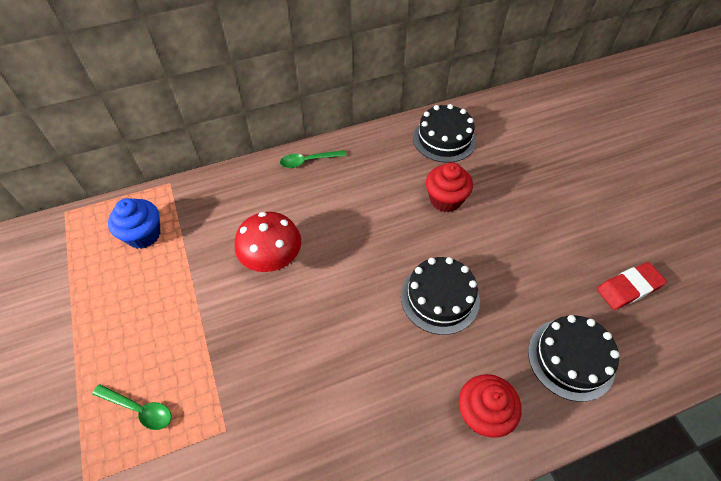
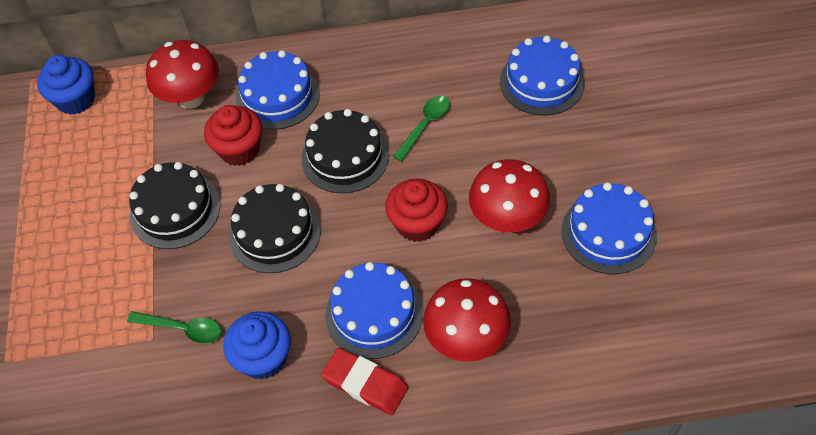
blue cake: none = 0 -> [236,50,320,130] [325,262,423,359] [500,36,585,116] [561,182,657,274] = 4
blue cupcake: [108,198,160,249] = 1 -> [37,55,95,115] [223,312,291,380] = 2
red mushroom: [235,212,301,272] = 1 -> [146,40,219,109] [423,278,511,362] [469,159,550,233] = 3

